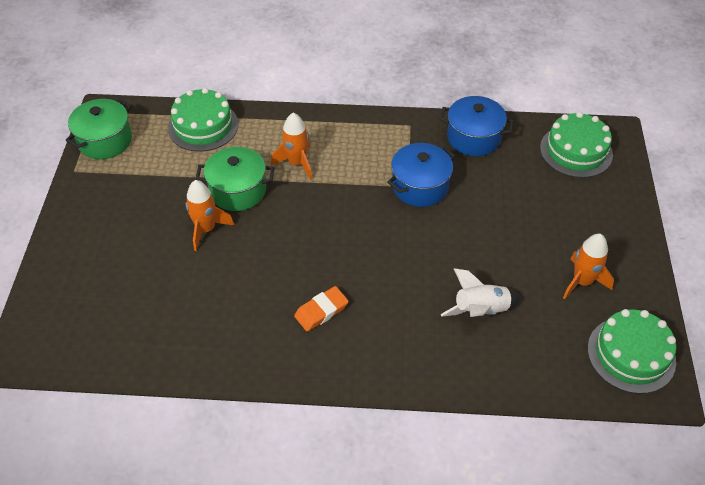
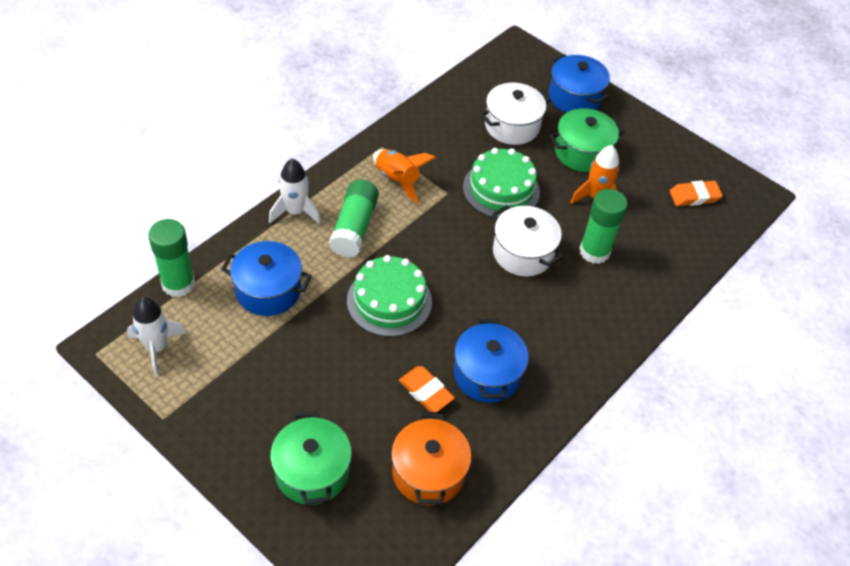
blue pot: [387,143,456,207] [439,96,514,156] = 2 -> [221,241,312,316] [454,319,529,403] [549,54,610,113] = 3
green cake: [168,88,238,152] [540,112,613,178] [588,309,677,394] = 3 -> [347,255,432,337] [463,148,540,218] = 2
green glue stick: none = 0 -> [148,219,195,298] [329,180,379,258] [579,189,628,264] = 3
orange eraser: [294,286,349,332] = 1 -> [399,366,455,413] [670,181,723,206] = 2
orange pot: none = 0 -> [391,413,471,505] = 1
orange rocket: [186,180,234,251] [271,113,312,180] [563,234,614,299] = 3 -> [373,149,436,204] [570,145,619,204] = 2
white pot: none = 0 -> [480,83,551,145] [492,205,563,276] = 2
white rocket: [441,268,522,317] = 1 -> [127,297,186,376] [269,159,321,224] = 2

